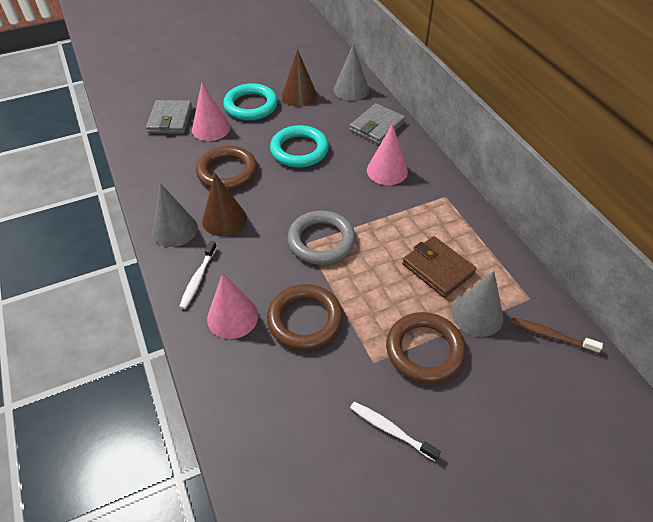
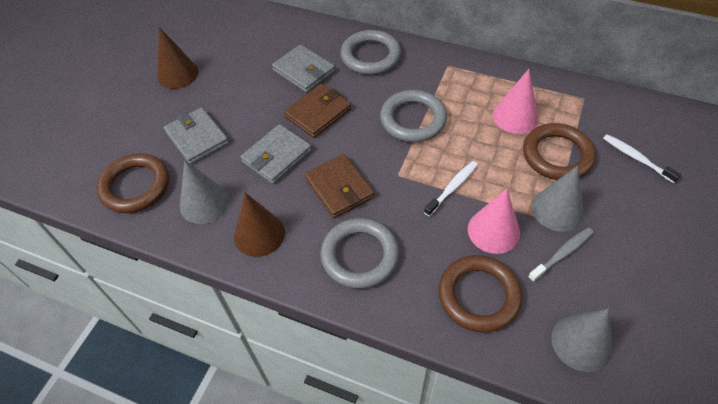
brown toothbrush: [510,317,603,353] = 1 -> none = 0
brown wallet: [402,236,476,298] = 1 -> [284,84,351,138] [305,154,374,218] = 2
grey ring: [287,211,355,265] = 1 -> [320,218,399,289] [340,30,401,75] [380,90,447,142] = 3
grey toothbrush: none = 0 -> [528,227,594,282] = 1
grey wallet: [146,100,192,134] [350,103,405,145] = 2 -> [164,107,229,164] [241,124,312,184] [272,44,335,93] = 3
pink cone: [192,83,230,141] [207,273,258,339] [367,124,408,185] = 3 -> [468,188,520,254] [493,69,539,134] = 2
turquoise ring: [223,83,278,120] [270,125,329,167] = 2 -> none = 0

